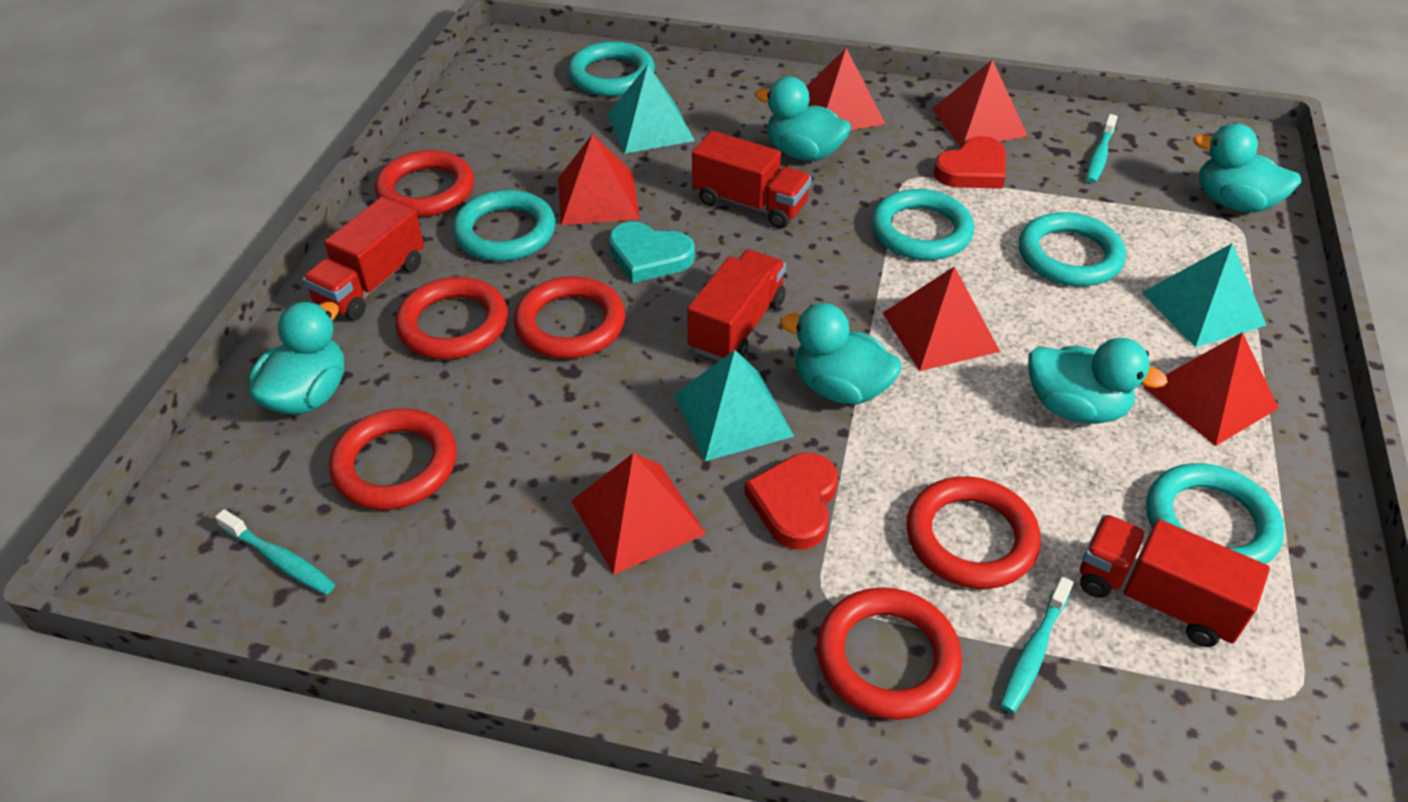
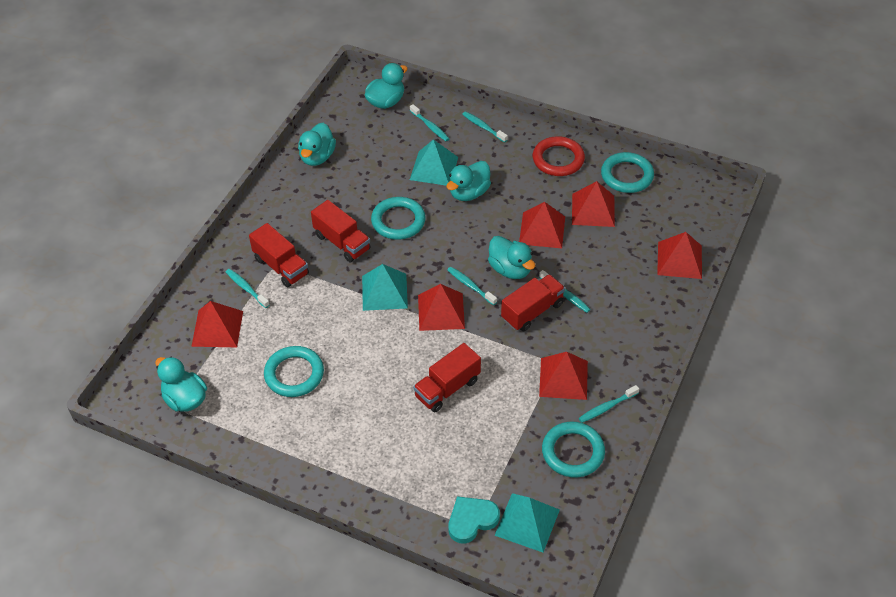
red heart: [744,453,838,550] [933,136,1006,189] = 2 -> none = 0
red ring: [329,408,457,510] [375,150,474,217] [395,277,508,359] [514,276,626,359] [817,587,962,720] [906,476,1041,589] = 6 -> [533,136,585,176] = 1
turquoise ring: [453,190,556,261] [568,41,655,96] [871,189,974,260] [1019,212,1126,286] [1146,463,1284,564] = 5 -> [264,346,324,397] [371,197,426,240] [542,422,605,477] [601,152,654,193] = 4
turquoise toothbrush: [215,509,335,595] [1000,577,1073,713] [1086,114,1118,183] = 3 -> [226,269,270,308] [410,104,449,141] [447,267,497,305] [462,111,508,143] [539,270,591,313] [579,385,639,423] = 6

